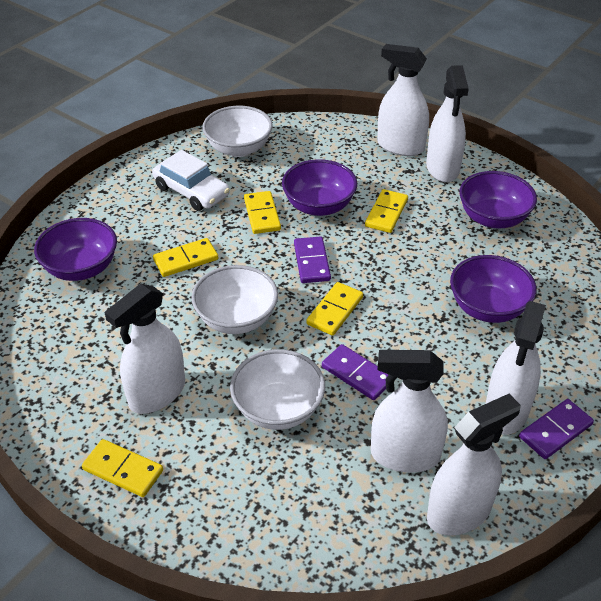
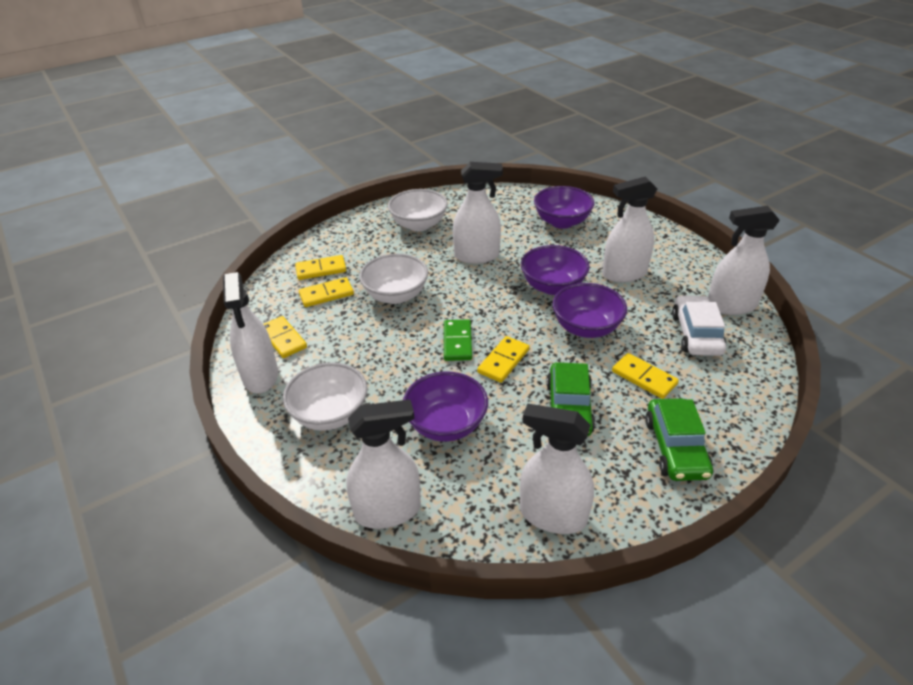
green car: none = 0 -> [546,362,595,437] [645,398,713,481] = 2
green domino: none = 0 -> [444,319,472,361] = 1
purple domino: [294,237,331,283] [322,344,389,400] [519,399,594,459] = 3 -> none = 0

